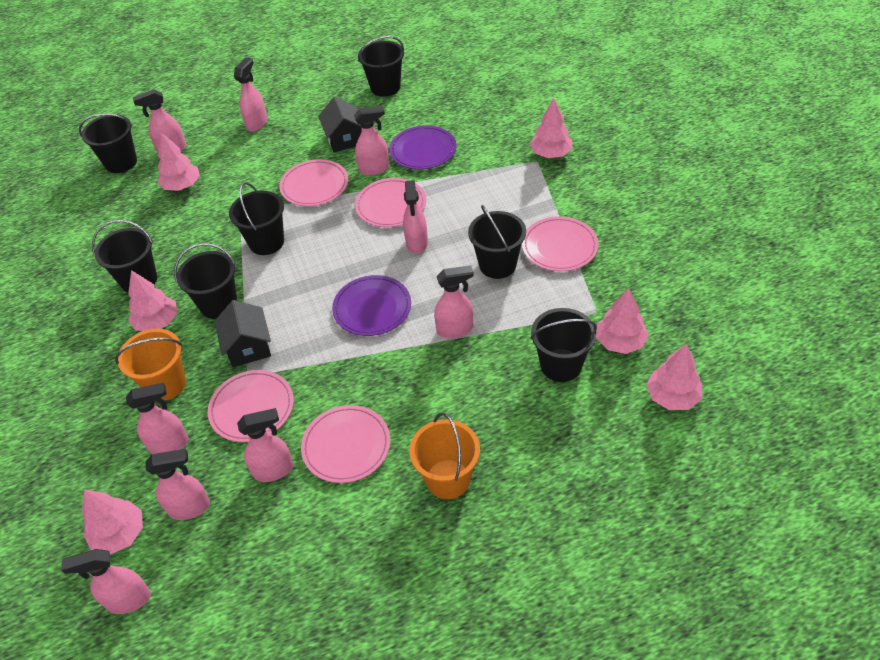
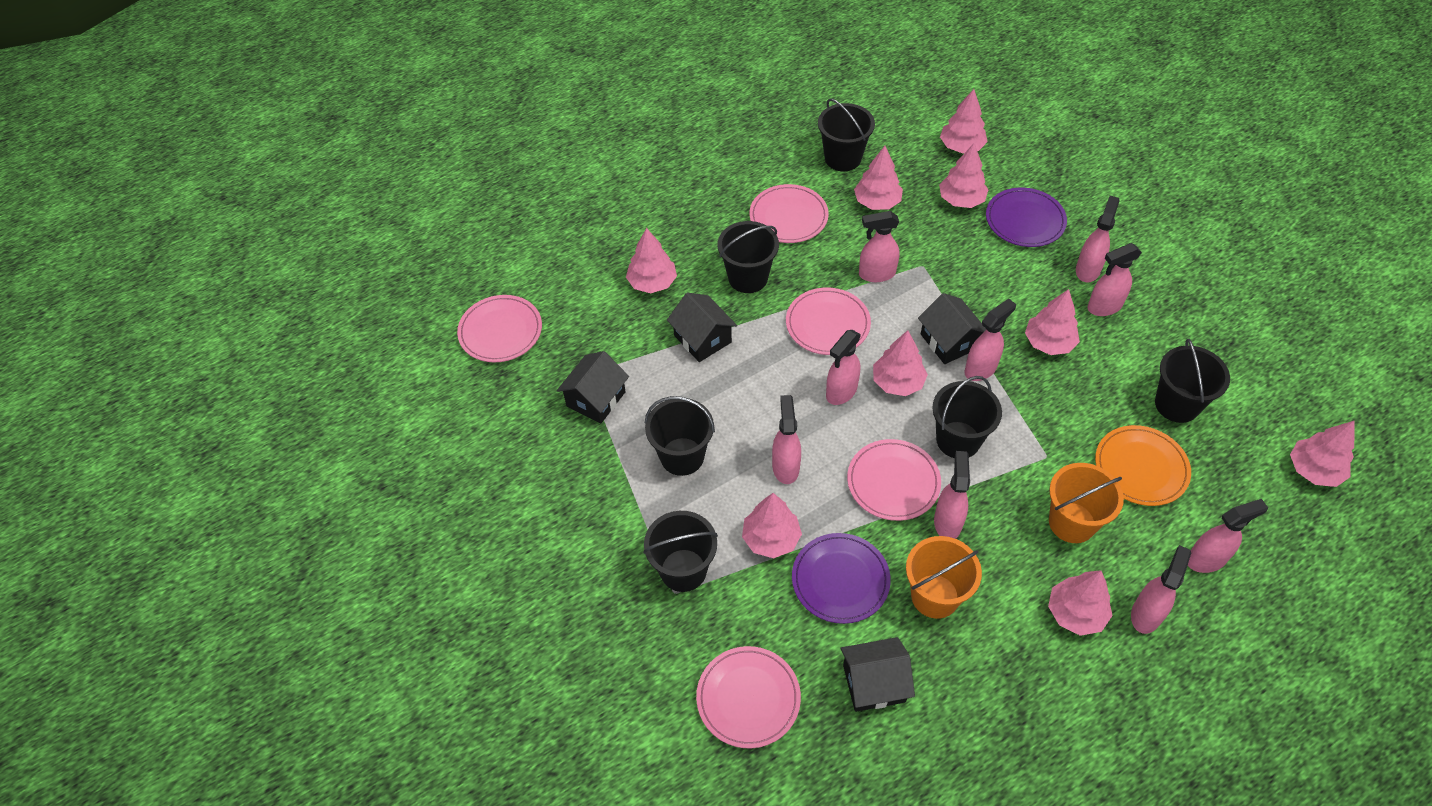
black bucket: [79,113,137,173] [92,220,157,293] [174,243,237,319] [229,182,284,255] [358,36,404,97] [468,205,526,279] [530,308,597,382] = 7 -> [643,511,718,592] [645,396,715,476] [717,221,779,293] [818,98,875,171] [932,376,1002,458] [1155,339,1230,423] = 6
black house: [214,300,271,367] [318,97,362,152] = 2 -> [557,351,629,424] [667,293,737,362] [840,637,915,712] [918,293,986,364] = 4
orange plate: none = 0 -> [1095,425,1191,506] = 1
pink tree: [82,490,143,554] [128,270,177,331] [157,132,200,191] [530,98,572,158] [596,288,649,354] [646,344,702,410] = 6 -> [626,228,677,293] [742,493,802,558] [854,146,903,210] [873,330,928,396] [939,143,988,208] [940,89,988,153] [1025,289,1080,355] [1048,570,1113,636] [1290,420,1355,487] = 9

